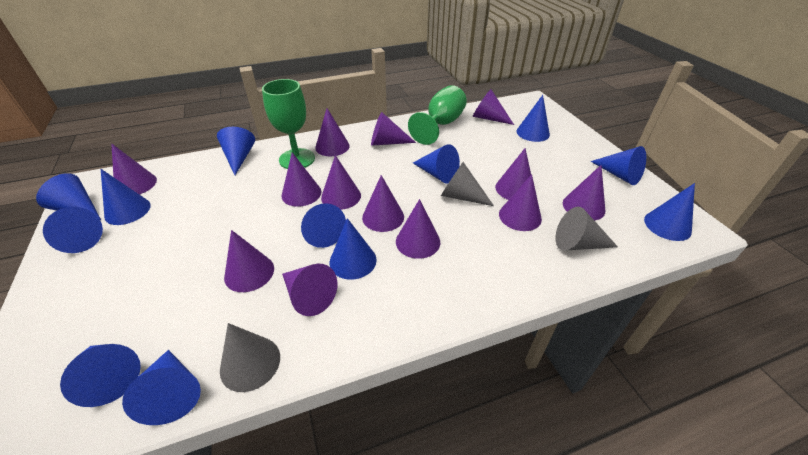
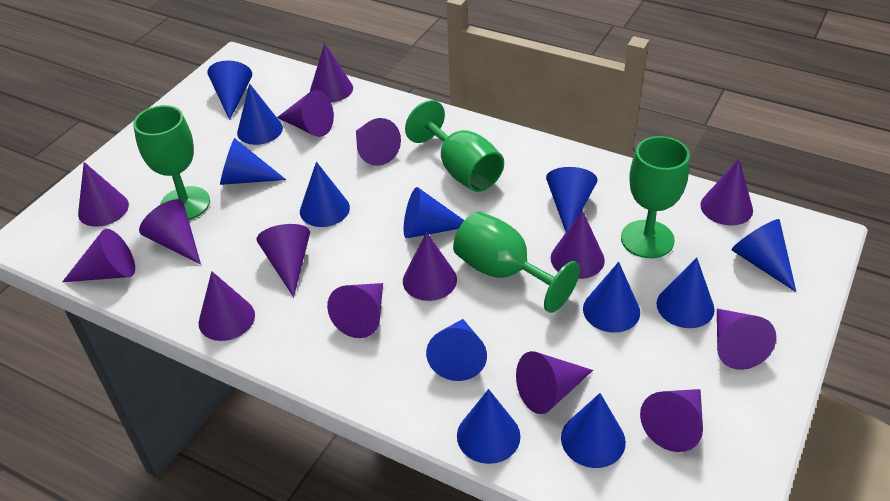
green goblet: [262,79,315,169] [408,85,467,145] = 2 -> [133,105,210,220] [405,100,504,192] [453,211,580,313] [621,136,690,258] = 4
grey cone: [220,323,280,392] [441,162,494,206] [555,207,618,251] = 3 -> none = 0
purple cone: [111,144,157,195] [224,230,274,292] [281,152,321,207] [282,264,337,316] [315,108,350,156] [321,155,361,210] [362,175,404,232] [371,112,416,146] [396,199,440,259] [473,89,514,125] [495,148,531,200] [499,174,542,231] [563,165,605,220] = 13 -> [62,229,135,282] [78,162,129,227] [139,199,201,265] [199,271,255,341] [256,224,310,297] [277,90,334,137] [310,43,353,102] [327,283,383,338] [356,118,401,166] [403,232,457,301] [516,351,593,414] [551,210,605,279] [640,389,703,452] [700,159,753,225] [717,309,776,370] = 15

